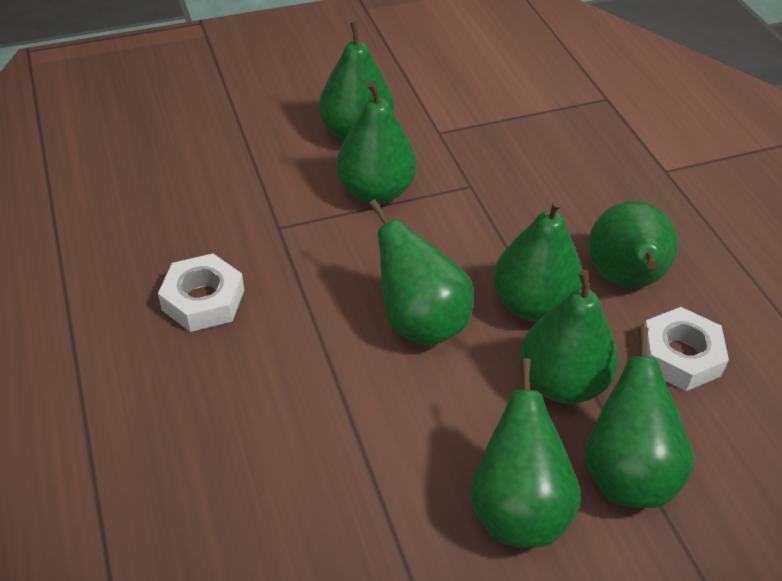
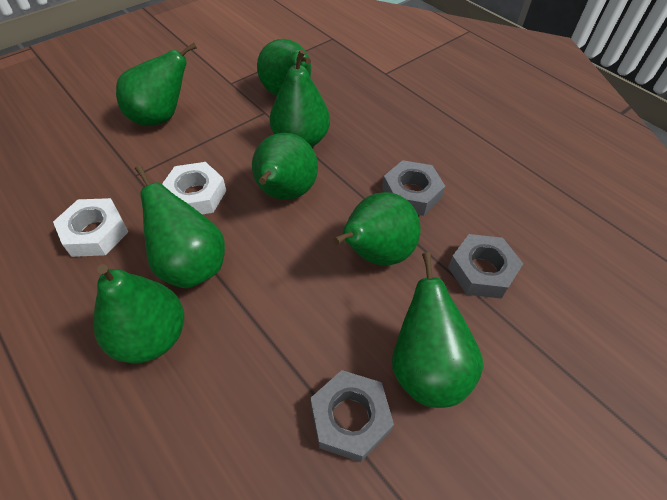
grey nut: none = 0 -> [311,370,394,462] [382,160,445,216] [448,234,523,299] = 3

